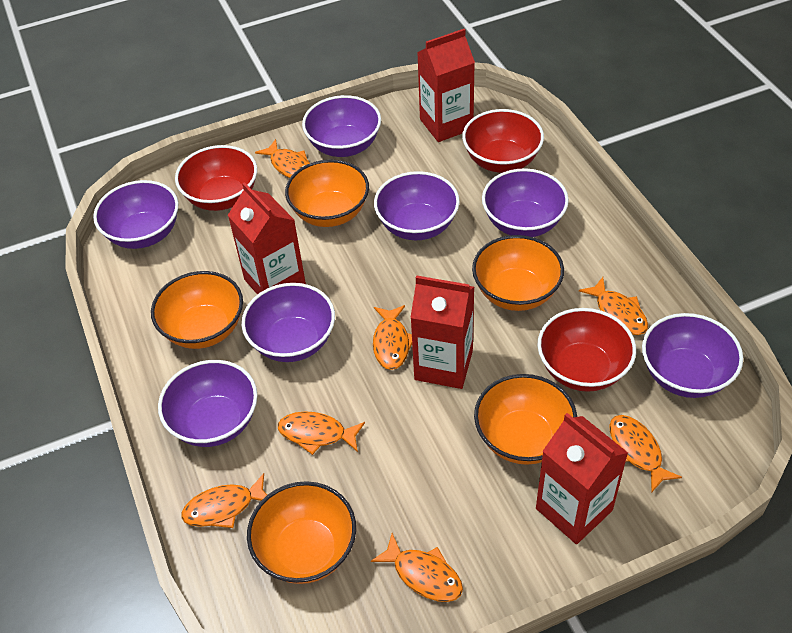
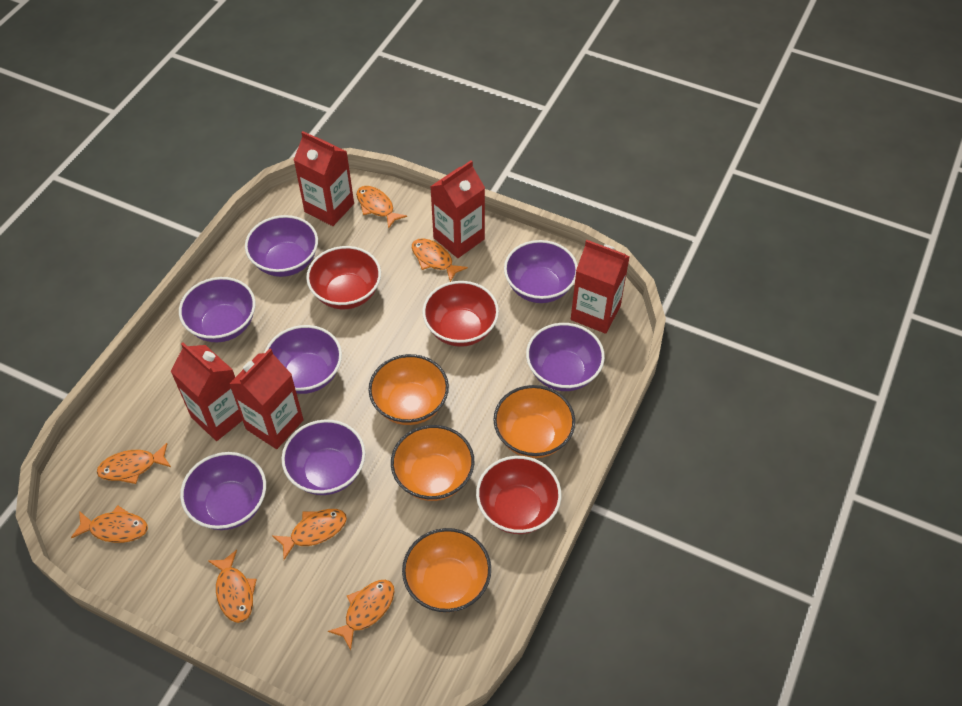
orange bowl: [151,271,243,349] [247,481,356,584] [285,160,369,227] [472,235,564,311] [474,374,577,465] = 5 -> [368,354,449,425] [391,425,474,501] [402,528,491,612] [493,385,575,458] = 4
red carton: [228,182,306,295] [410,275,474,389] [417,29,475,142] [536,413,628,544] = 4 -> [171,342,243,441] [229,349,304,449] [294,131,354,226] [430,160,485,258] [571,240,630,334] = 5

